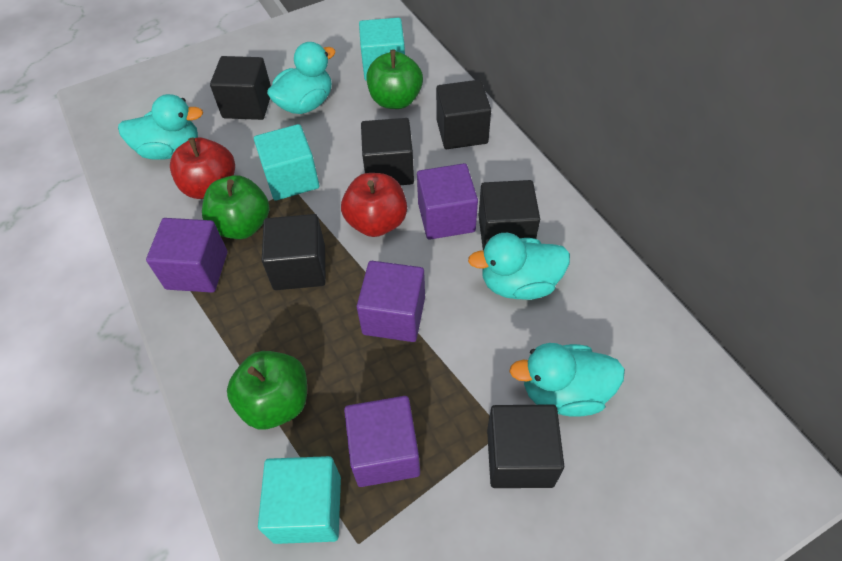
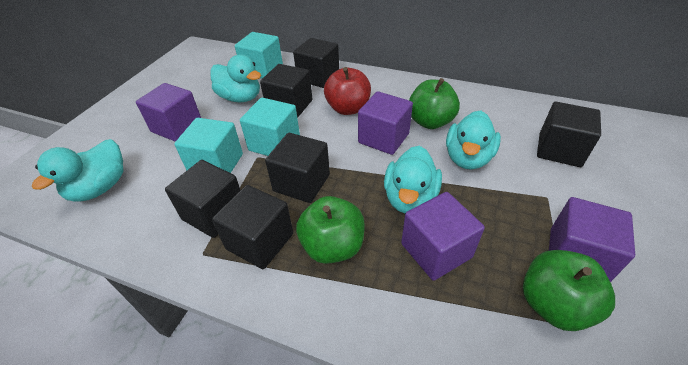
red apple: [170,138,235,199] [341,173,407,237] = 2 -> [324,67,371,115] = 1

